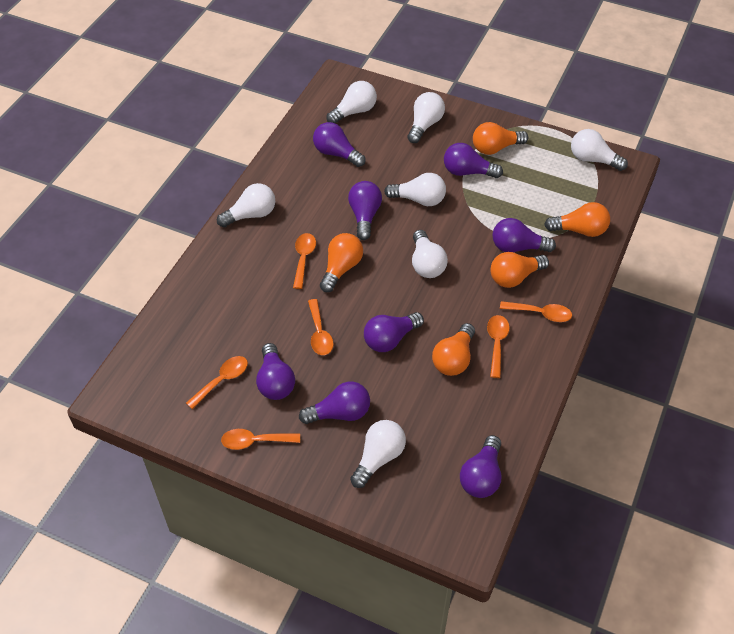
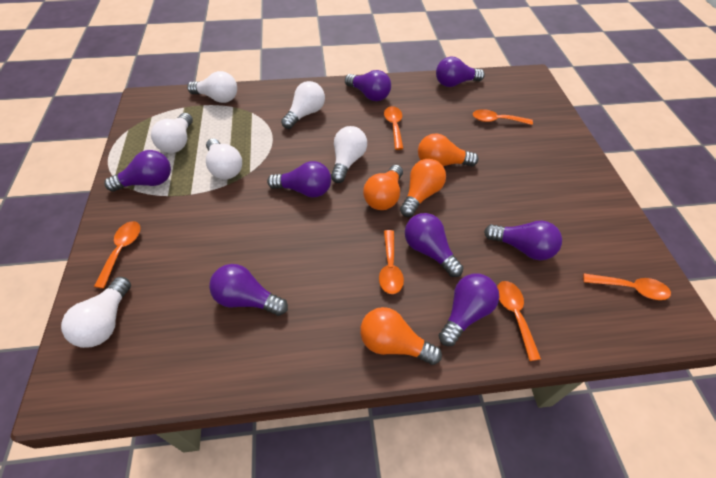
orange light bulb: [320,233,363,292] [432,323,475,376] [473,122,528,155] [490,252,549,288] [544,202,610,237] = 5 -> [360,307,442,365] [363,165,403,210] [400,159,446,217] [418,133,479,167] = 4
white light bulb: [217,183,275,227] [327,81,377,124] [350,420,406,488] [384,173,446,206] [407,92,445,143] [412,230,448,278] [571,129,628,171] = 7 -> [61,277,131,348] [151,113,193,153] [187,71,237,103] [206,139,242,180] [281,81,325,129] [331,126,367,183] = 6

